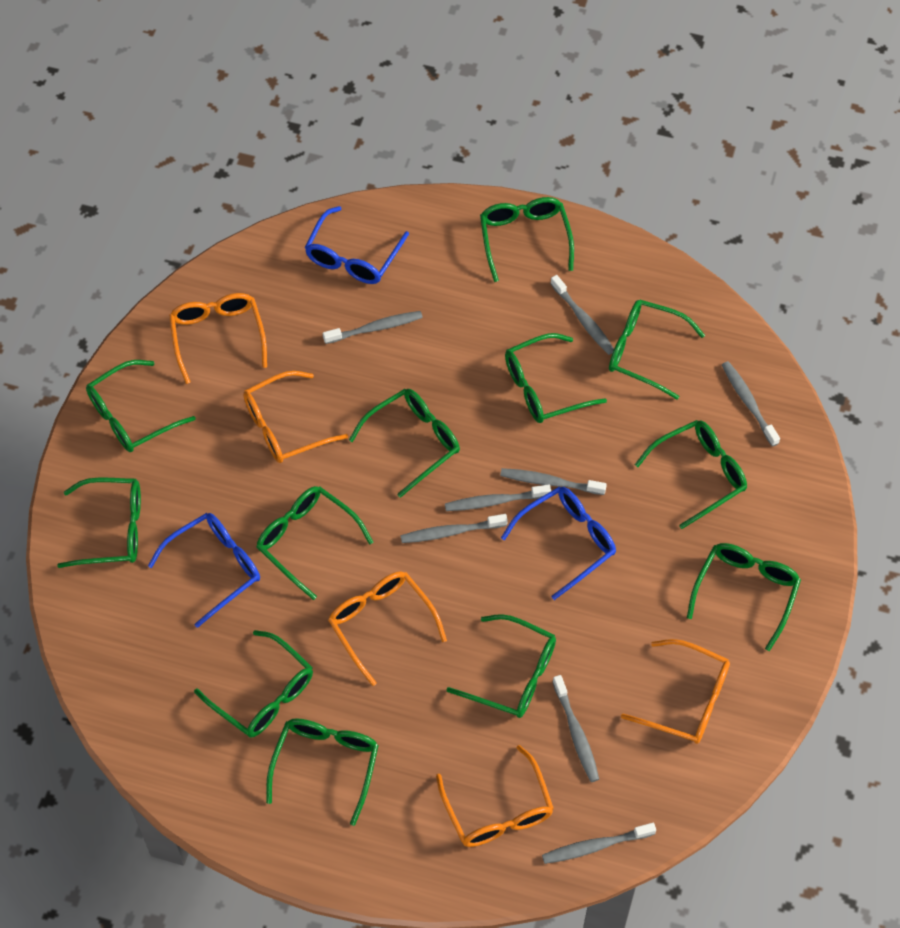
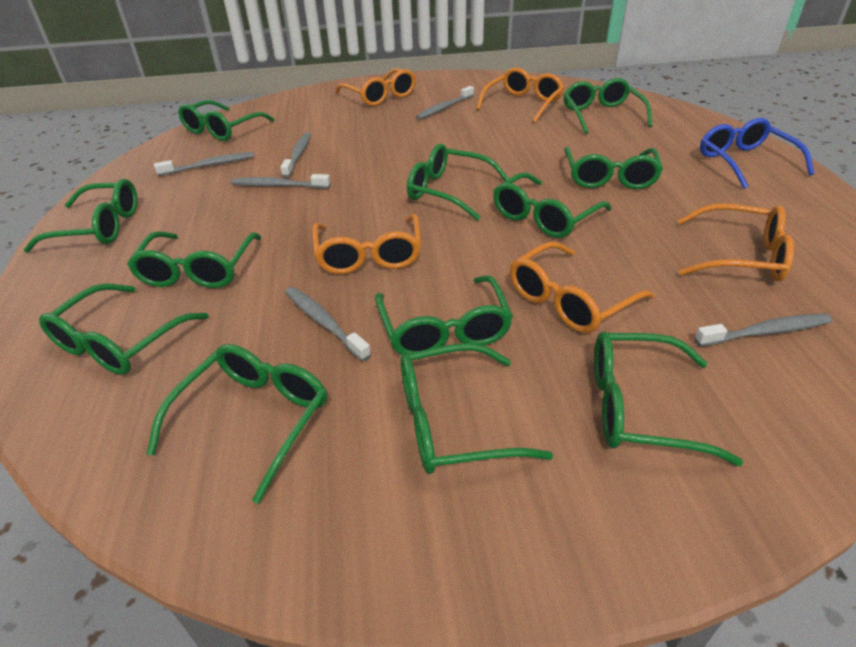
blue glasses: [148,513,260,628] [305,206,409,284] [501,487,616,600] = 3 -> [700,118,814,189] = 1
grey toothbrush: [323,311,423,344] [400,514,508,543] [445,484,551,511] [500,468,607,495] [542,823,656,864] [550,275,614,355] [553,675,599,782] [722,361,780,446] = 8 -> [154,152,254,176] [232,174,330,188] [280,132,311,178] [285,287,371,361] [416,86,474,120] [694,313,832,347] = 6

